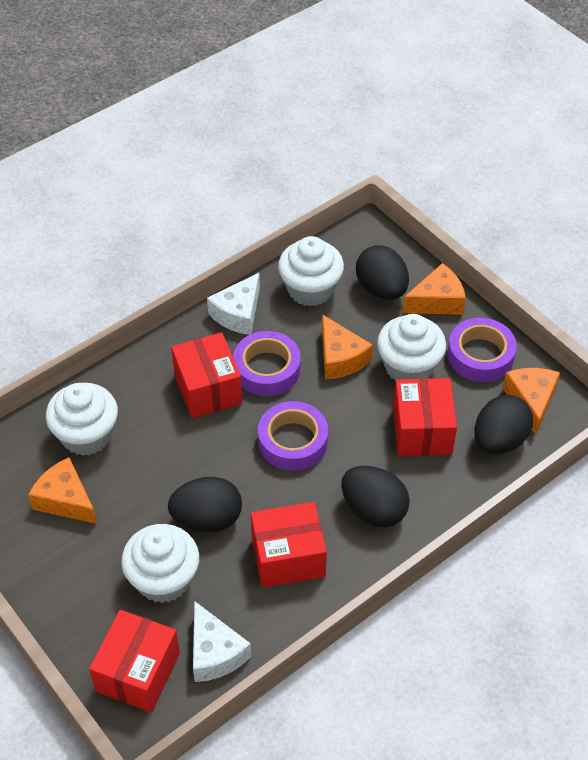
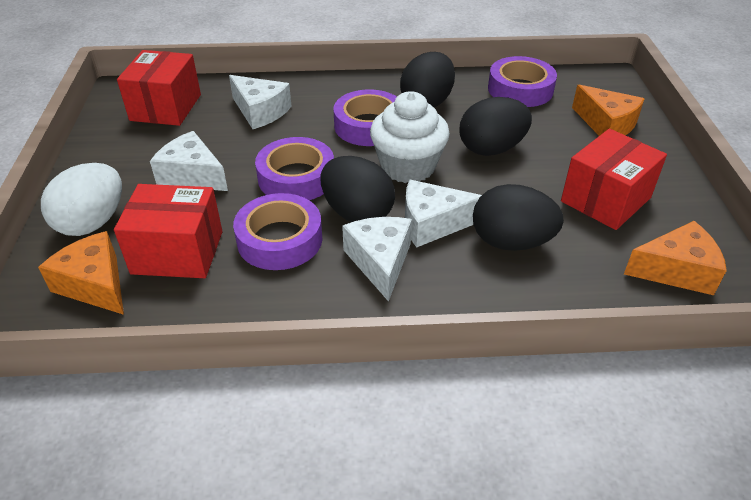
orange cheese: [28,457,97,524] [322,314,373,379] [402,263,466,315] [503,368,560,436] = 4 -> [38,231,124,315] [572,85,645,136] [624,221,727,295] = 3
purple tape: [233,331,301,396] [258,401,328,471] [447,318,517,382] = 3 -> [233,193,322,270] [255,137,334,200] [334,89,397,146] [488,56,557,107] = 4
red box: [89,610,180,713] [171,332,242,418] [251,502,327,588] [393,378,457,456] = 4 -> [114,184,223,278] [117,50,201,126] [561,129,667,230] = 3
white cheese: [193,601,251,682] [207,273,260,335] = 2 -> [150,131,228,191] [229,75,291,129] [342,217,412,302] [405,180,482,248] = 4
white cupcake: [46,383,118,456] [121,524,199,603] [278,236,344,306] [377,314,446,382] = 4 -> [370,91,450,183] = 1
white egg: none = 0 -> [41,163,122,236] = 1

